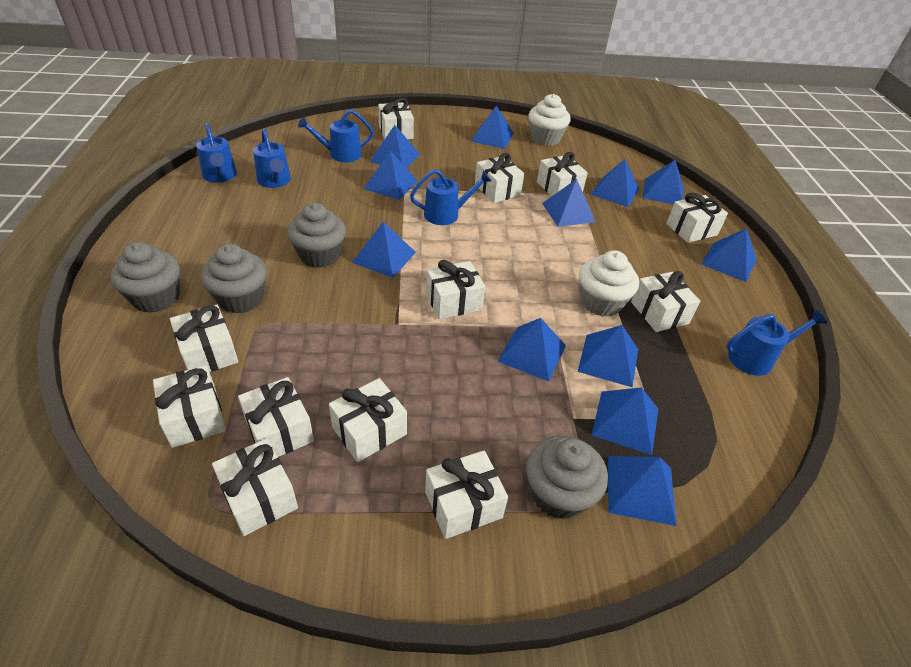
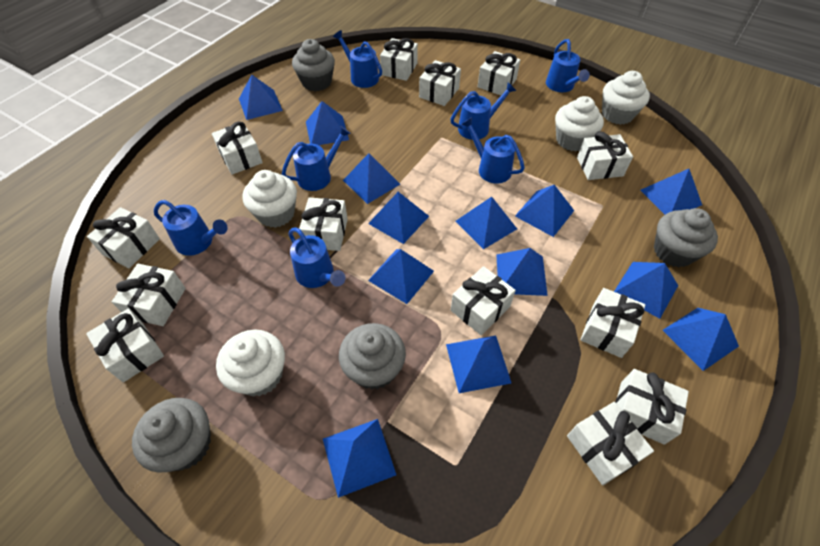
blue pyramid: [352,221,416,278] [364,151,418,200] [369,125,420,168] [471,106,514,149] [498,318,566,382] [542,179,596,227] [578,325,638,388] [590,159,639,207] [591,387,659,455] [608,456,676,526] [643,160,683,205] [701,228,757,282] = 12 -> [239,75,283,120] [306,101,349,145] [323,419,396,498] [343,153,400,204] [368,192,429,244] [368,249,434,304] [446,335,511,393] [456,197,517,249] [496,248,548,296] [515,185,574,237] [614,262,678,319] [641,169,702,214] [663,308,739,371] = 13
blue watering can: [196,123,237,182] [253,128,291,188] [298,109,374,162] [410,169,492,225] [726,310,827,376] = 5 -> [154,200,228,256] [282,126,351,191] [289,227,346,288] [333,30,382,88] [450,82,516,140] [461,117,525,183] [546,39,590,92] = 7
white cupcake: [529,94,571,146] [579,250,639,317] = 2 -> [216,330,285,397] [242,170,297,228] [555,96,604,151] [602,71,650,125] = 4
white gift: [153,365,226,448] [170,305,238,372] [212,438,298,536] [238,377,314,457] [329,378,407,462] [378,98,414,140] [425,451,508,539] [426,260,485,319] [475,153,524,203] [537,152,588,197] [631,271,700,332] [666,193,728,243] = 12 -> [86,308,164,382] [87,207,160,268] [112,264,186,326] [212,122,263,175] [299,197,348,251] [380,38,418,81] [419,60,461,106] [451,266,516,335] [478,51,520,95] [567,402,654,485] [577,131,633,180] [581,288,645,358] [615,369,689,445] = 13

